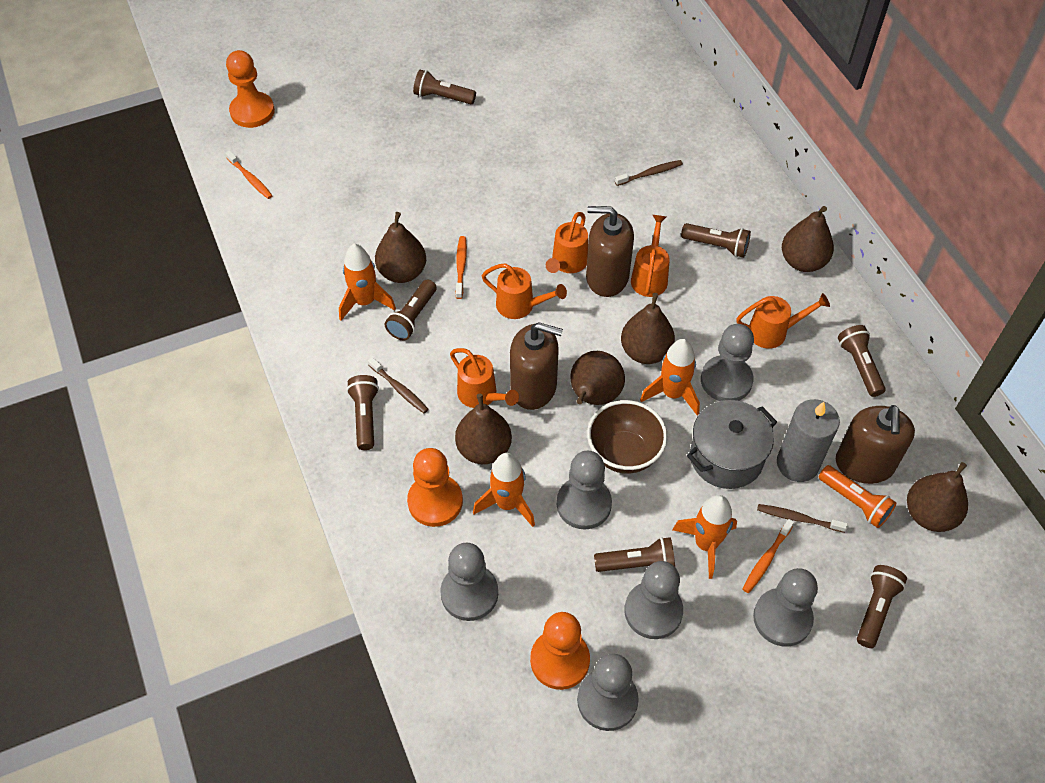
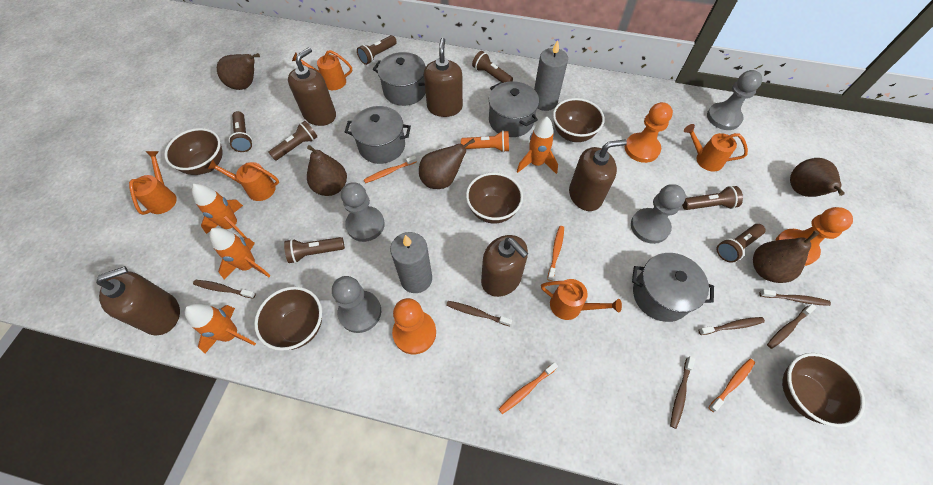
brown bowl: [587,400,668,474] = 1 -> [164,128,223,175] [254,287,322,351] [466,172,523,224] [553,98,605,142] [782,353,865,428] = 5
brown pear: [375,212,426,283] [455,394,512,464] [570,351,625,405] [621,293,675,364] [782,206,834,272] [907,462,968,532] = 6 -> [217,53,260,90] [307,145,347,196] [419,139,475,189] [753,231,819,283] [790,158,845,197] = 5
brown soap dispenser: [510,322,563,410] [586,206,634,297] [836,405,915,484] = 3 -> [96,266,180,336] [288,47,336,126] [424,38,463,117] [481,235,528,297] [569,140,627,211] = 5
brown toothbrush: [368,357,428,413] [615,160,683,186] [757,504,848,533] = 3 -> [193,280,256,299] [446,301,512,326] [670,356,695,429] [698,317,765,335] [759,289,831,306] [767,304,817,349] = 6
grey candle: [777,399,840,482] = 1 -> [390,232,432,293] [534,40,568,111] = 2
grey pawn: [440,543,498,621] [557,451,612,529] [577,654,639,731] [625,561,683,639] [701,324,754,401] [753,568,818,647] = 6 -> [332,276,381,333] [341,182,385,242] [631,184,686,244] [707,70,763,130] = 4
grey pot: [687,400,777,489] = 1 -> [345,106,411,164] [373,52,426,106] [489,81,539,137] [632,253,714,322] = 4
orange toothbrush: [225,151,273,199] [456,236,467,299] [743,519,794,593] = 3 -> [364,155,417,183] [499,362,558,414] [547,226,564,281] [708,359,755,412] = 4

